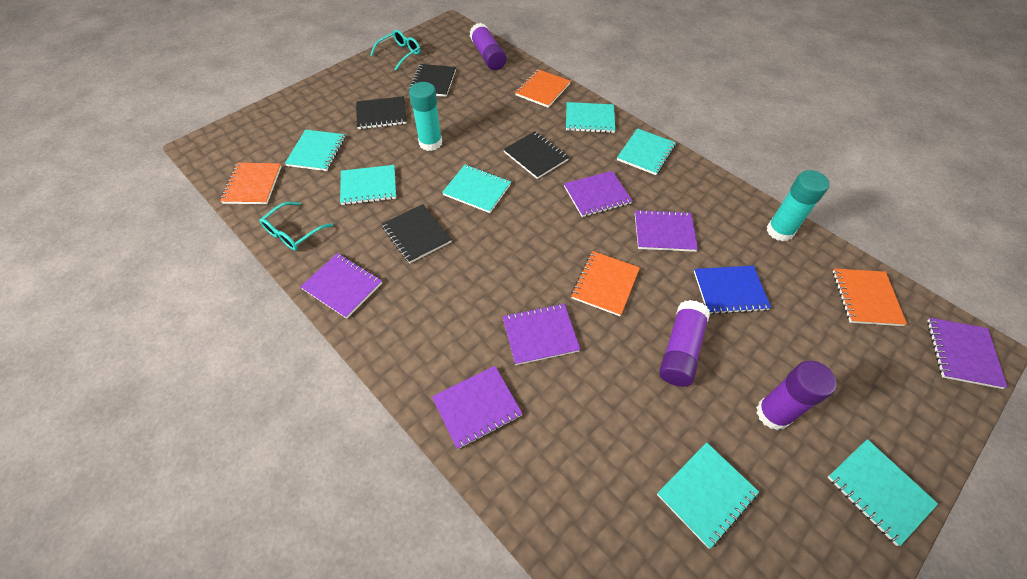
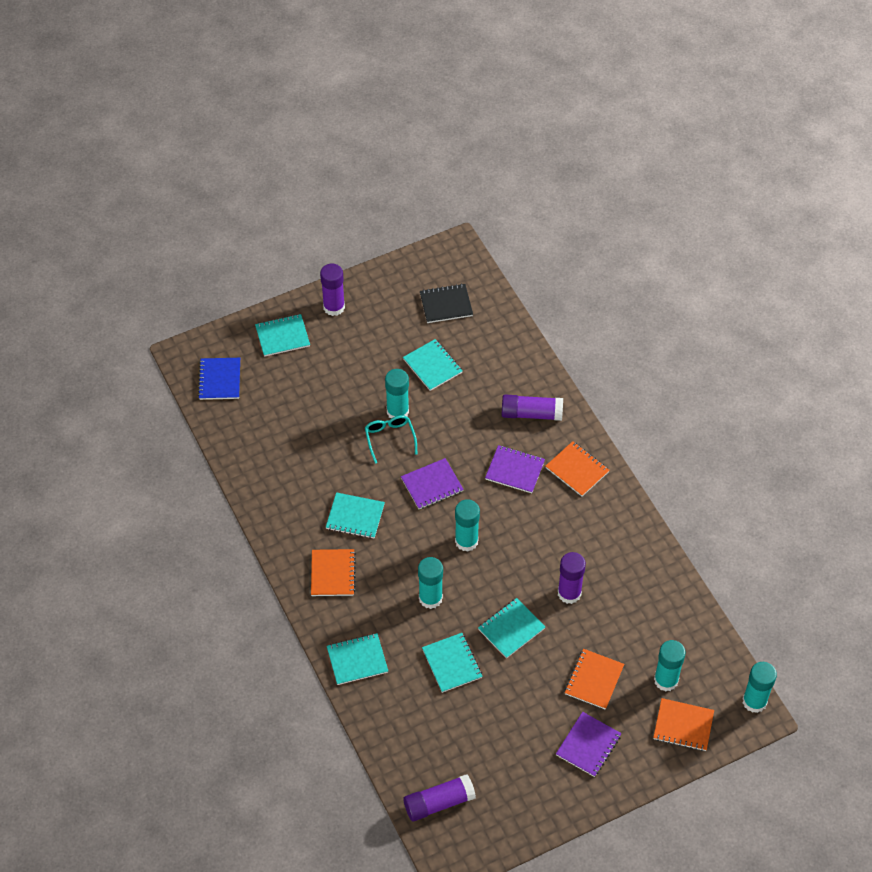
black notebook: [356,96,407,129] [382,204,452,264] [409,64,456,97] [503,131,569,179] = 4 -> [420,284,473,323] = 1
purple glue stick: [470,23,506,70] [659,300,710,387] [756,361,837,430] = 3 -> [320,263,345,316] [404,774,476,821] [502,394,563,421] [558,552,586,604] = 4
purple notebook: [301,253,382,319] [432,366,523,449] [503,303,581,365] [564,171,632,217] [635,210,698,252] [927,318,1008,389] = 6 -> [401,458,464,509] [485,445,545,493] [556,712,621,777] = 3
turquoise glasses: [259,202,333,250] [370,30,420,70] = 2 -> [365,415,417,464] = 1
turquoise glue stick: [409,82,442,151] [767,170,829,242] = 2 -> [385,369,409,418] [418,557,443,609] [455,499,480,552] [654,640,686,692] [743,662,777,713] = 5
turquoise notebook: [285,129,345,171] [340,165,396,205] [442,165,511,213] [566,102,615,133] [617,128,676,175] [657,442,759,549] [828,439,938,546] = 7 -> [255,314,310,357] [326,492,385,539] [327,633,388,685] [403,339,463,391] [422,633,483,693] [478,598,545,659] = 6

